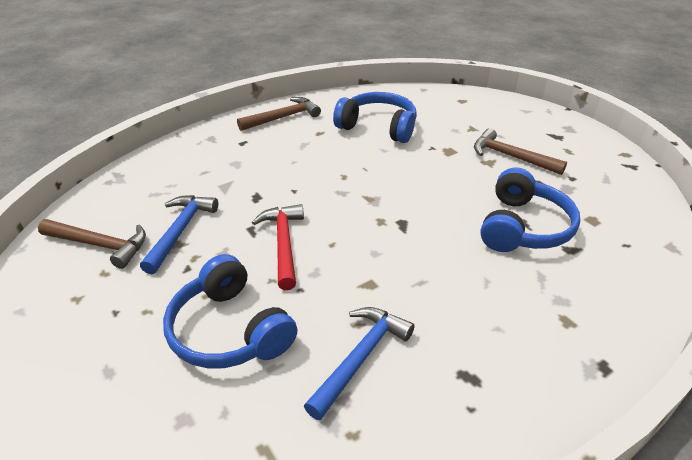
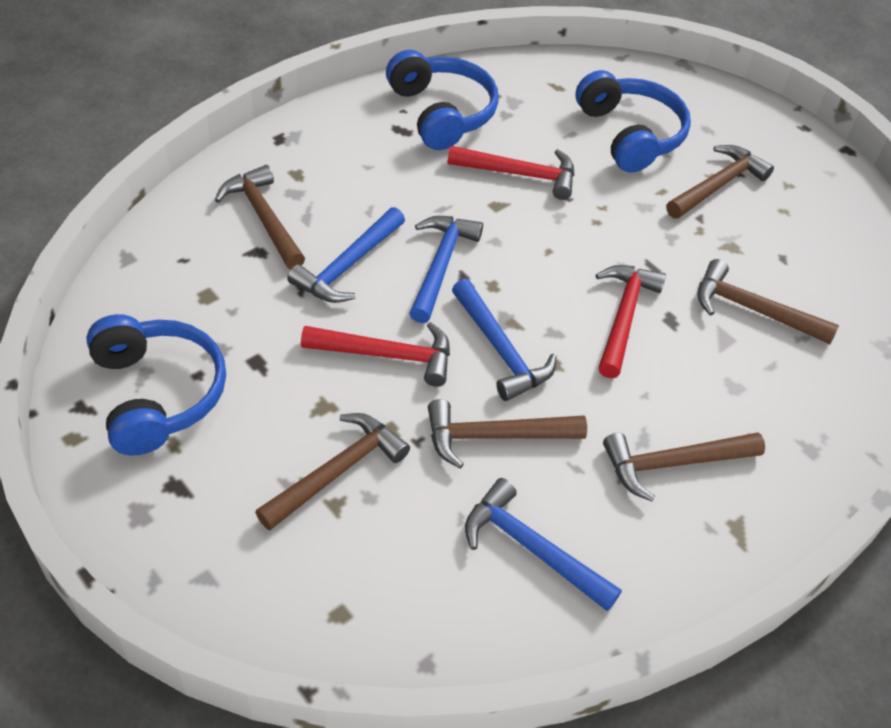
blue hammer: [140,195,218,274] [304,307,415,420] = 2 -> [287,207,405,303] [409,216,483,323] [452,279,557,401] [465,478,622,611] = 4
brown hammer: [38,219,146,269] [237,97,321,131] [474,128,567,175] = 3 -> [215,165,305,269] [255,413,410,530] [428,399,587,469] [603,432,765,501] [666,145,774,219] [697,259,839,344] = 6
red hammer: [252,204,304,290] = 1 -> [301,322,450,387] [448,146,575,200] [596,265,666,378] = 3

